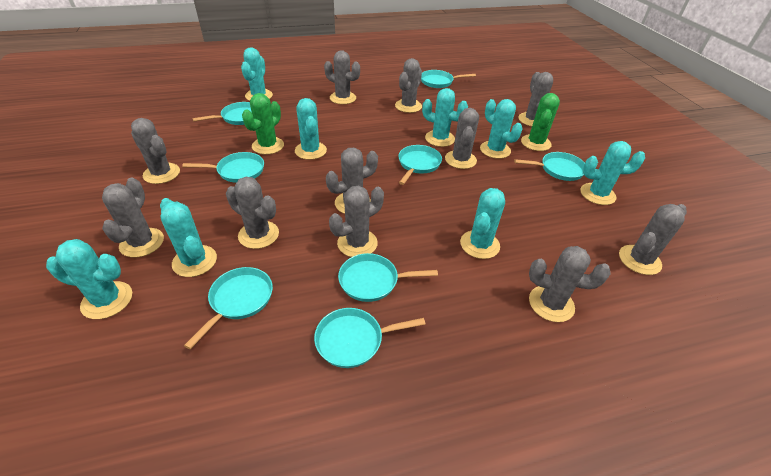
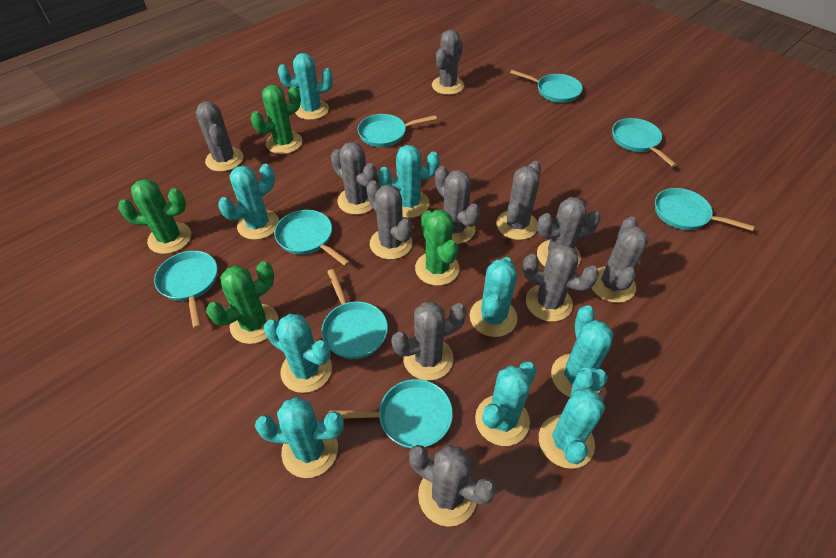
green cactus: [242,93,284,155] [521,93,560,151] = 2 -> [118,179,191,254] [206,261,279,344] [251,85,302,154] [415,210,459,286] = 4
turquoise cactus: [46,239,132,319] [160,198,217,277] [241,48,273,101] [295,98,327,160] [422,88,468,147] [460,188,505,259] [480,99,522,159] [580,141,645,205] = 8 -> [218,164,279,240] [255,397,344,478] [264,314,332,393] [278,53,333,120] [378,145,440,218] [470,257,517,337] [475,362,537,446] [539,370,605,469] [551,305,613,397] = 9

